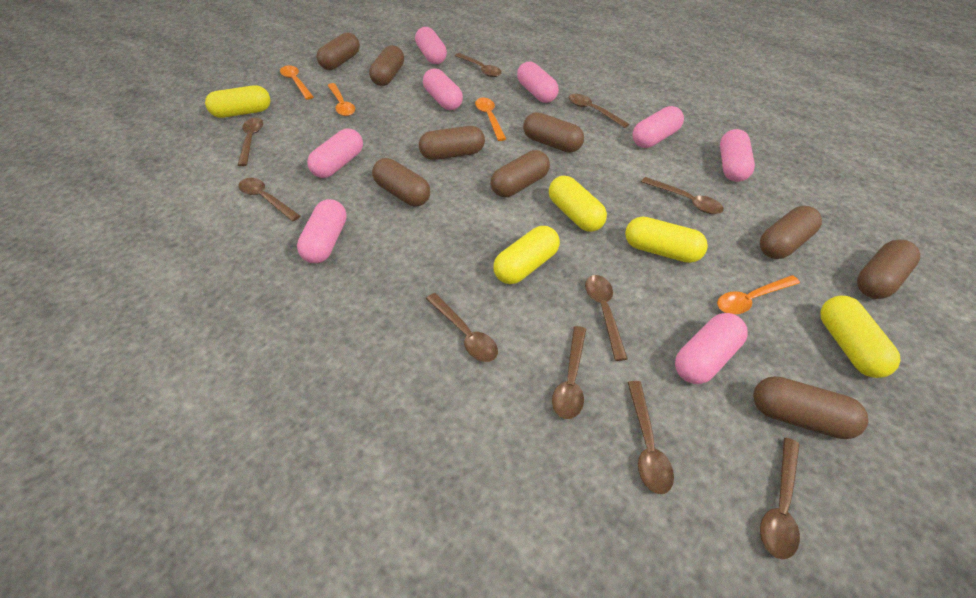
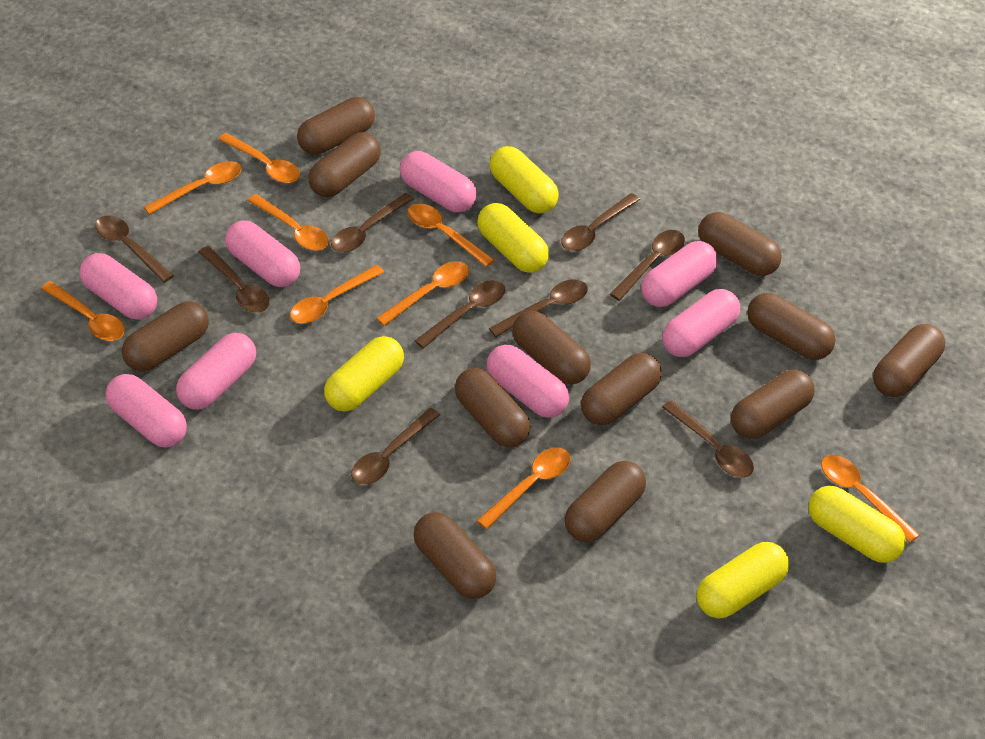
brown capsule: [316,32,360,70] [369,45,404,86] [372,158,430,206] [419,126,485,160] [491,150,550,197] [523,112,584,153] [753,376,868,439] [760,206,822,259] [857,239,920,299] = 9 -> [122,301,209,371] [297,97,375,155] [308,132,381,197] [414,512,497,599] [455,368,530,447] [512,311,591,385] [565,461,646,542] [581,353,662,425] [698,212,782,276] [731,370,815,439] [747,293,835,360] [873,324,945,397] = 12
brown spoon: [238,118,263,166] [239,178,300,221] [426,293,498,362] [455,53,502,77] [552,326,586,419] [569,94,629,128] [585,275,628,361] [627,381,674,494] [641,177,724,214] [760,438,800,559] = 10 -> [95,215,174,283] [199,246,270,313] [331,193,414,253] [351,408,440,485] [415,280,505,348] [489,279,588,337] [561,193,640,251] [610,230,685,301] [662,400,754,478] = 9
orange spoon: [280,65,314,100] [328,83,355,116] [475,98,506,141] [717,275,800,314] = 4 -> [41,281,125,341] [144,161,242,215] [218,133,300,183] [247,194,329,251] [290,265,384,323] [376,261,469,326] [407,204,494,267] [477,447,571,529] [821,455,920,543] = 9

